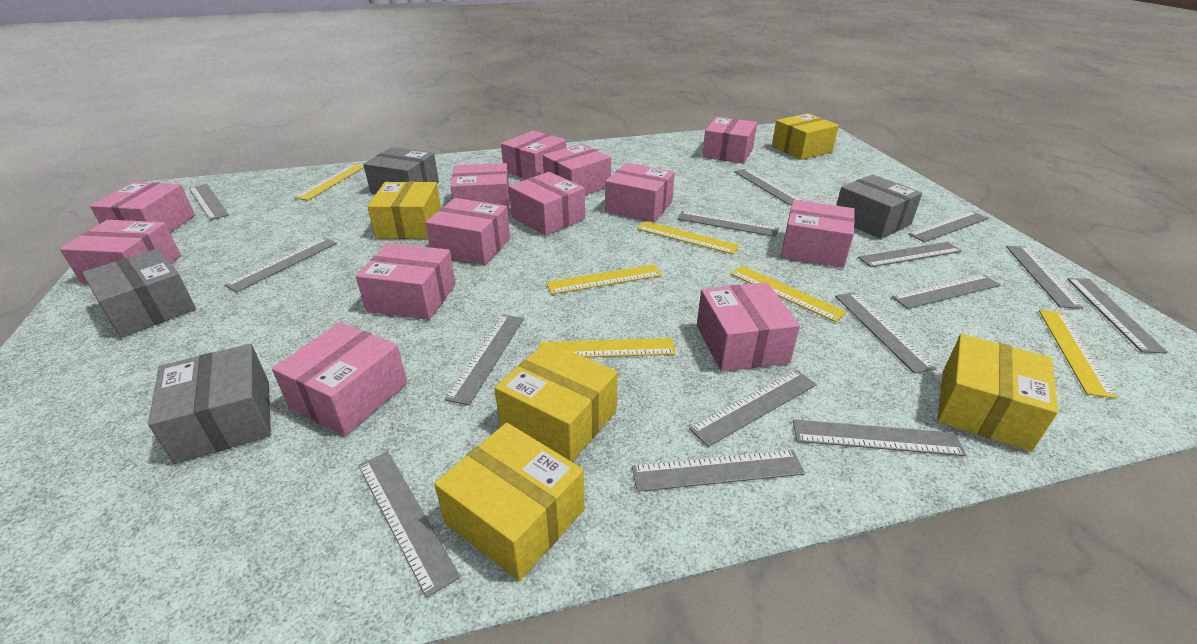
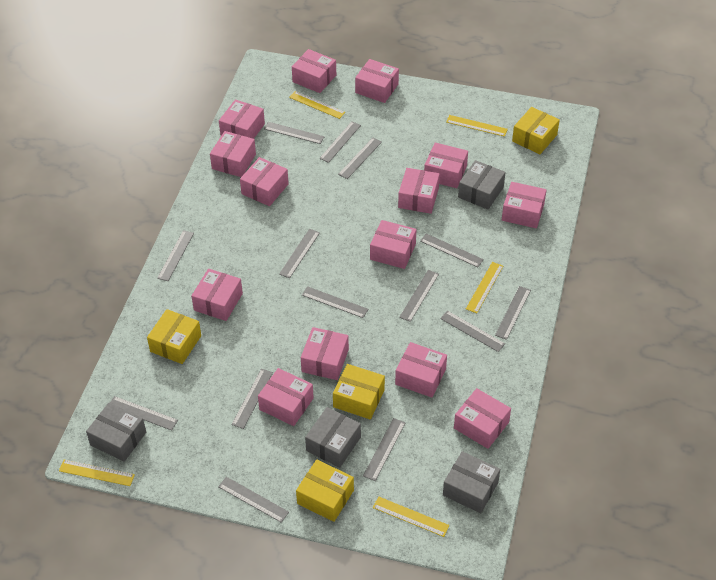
grey ruler: [189,184,229,220] [225,238,337,292] [358,451,460,598] [445,315,524,405] [632,450,805,492] [677,211,779,237] [689,370,817,447] [734,169,802,205] [793,419,966,456] [835,292,936,374] [858,242,962,267] [892,274,1000,309] [908,211,988,242] [1006,246,1084,309] [1067,278,1168,354] = 15 -> [110,396,178,431] [157,230,194,281] [218,477,289,523] [231,369,273,429] [264,122,325,144] [279,229,320,278] [302,286,368,318] [319,121,361,163] [338,138,382,179] [363,418,405,481] [399,270,439,322] [420,234,484,267] [440,311,505,352] [495,286,531,340] = 14
pink box: [60,220,181,284] [90,182,195,232] [272,322,407,436] [356,243,456,320] [425,198,510,265] [451,163,510,214] [501,130,567,179] [509,172,585,236] [543,144,611,195] [605,163,675,222] [697,282,800,372] [702,117,757,164] [781,200,855,268] = 13 -> [191,269,243,321] [210,131,256,177] [219,99,265,139] [240,157,289,206] [258,368,314,426] [292,49,336,93] [301,327,349,380] [355,59,399,103] [370,220,417,269] [395,342,447,398] [398,168,440,214] [424,143,468,188] [454,388,511,449] [502,182,547,228] = 14
yellow box: [367,182,441,239] [434,423,585,581] [494,342,618,462] [772,113,839,160] [937,334,1058,452] = 5 -> [147,309,201,364] [296,459,354,522] [333,364,385,419] [512,107,560,154] = 4
yellow ruler: [294,164,364,201] [539,338,676,358] [546,265,662,294] [637,221,740,254] [730,266,847,322] [1039,310,1117,399] = 6 -> [59,460,135,486] [289,91,345,119] [373,496,449,537] [446,115,508,137] [466,262,503,313] = 5

